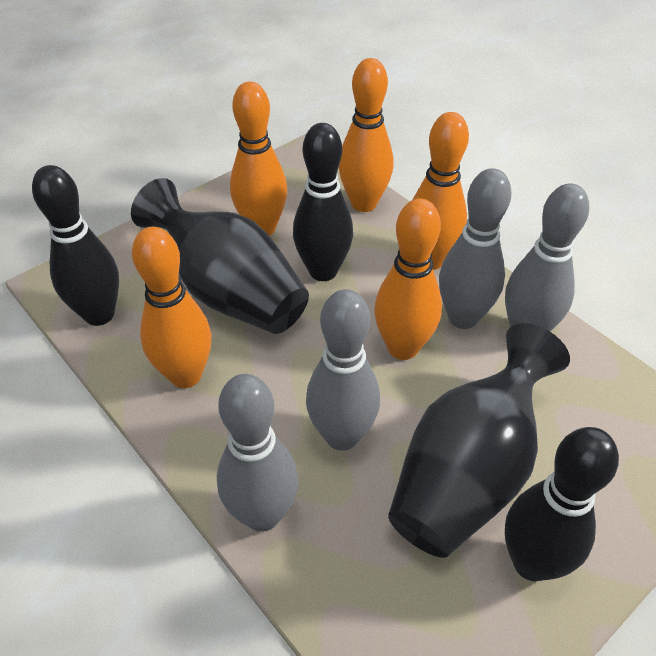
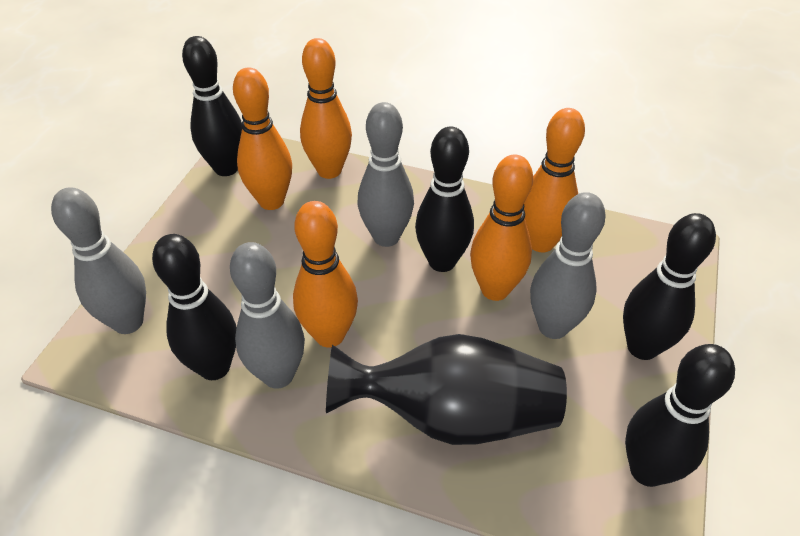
black bowling pin: [32,165,119,326] [293,123,353,281] [505,427,619,581] = 3 -> [152,234,237,380] [182,36,242,176] [415,127,474,272] [623,213,716,360] [625,344,735,487] = 5
black vase: [131,178,309,334] [388,323,570,558] = 2 -> [326,334,567,445] = 1

